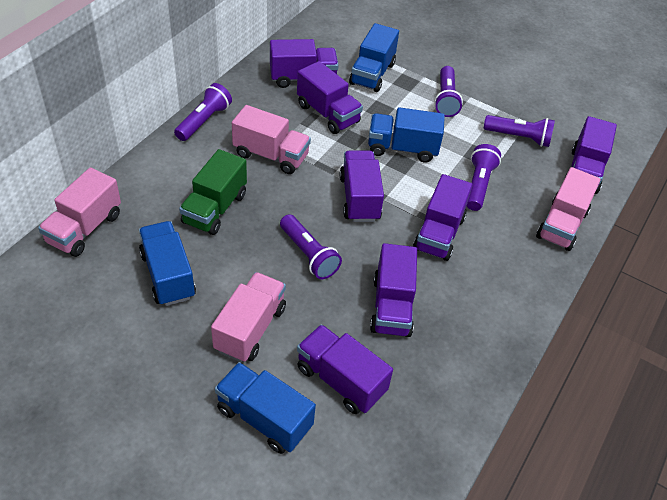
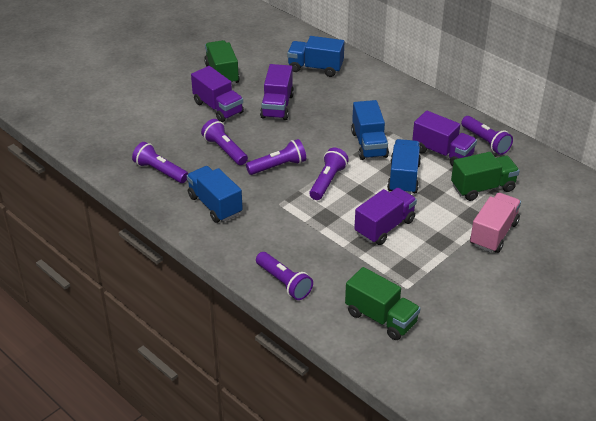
green truck: [179,149,247,235] = 1 -> [204,40,240,85] [345,267,420,340] [451,152,520,201] = 3
pink truck: [38,167,121,257] [211,272,286,362] [232,105,311,174] [536,167,601,251] = 4 -> [470,193,521,253] = 1
purple flashlight: [174,83,232,141] [280,214,342,279] [434,66,463,117] [467,144,501,211] [484,115,555,147] = 5 -> [132,142,188,183] [201,119,248,165] [246,139,306,175] [256,252,313,300] [309,148,349,200] [461,116,513,155] = 6
purple truck: [270,39,339,88] [297,61,363,134] [297,324,393,414] [340,151,384,222] [370,243,417,337] [413,174,473,261] [564,116,617,194] = 7 -> [191,66,244,122] [260,64,294,120] [354,188,417,245] [412,111,477,166] = 4

